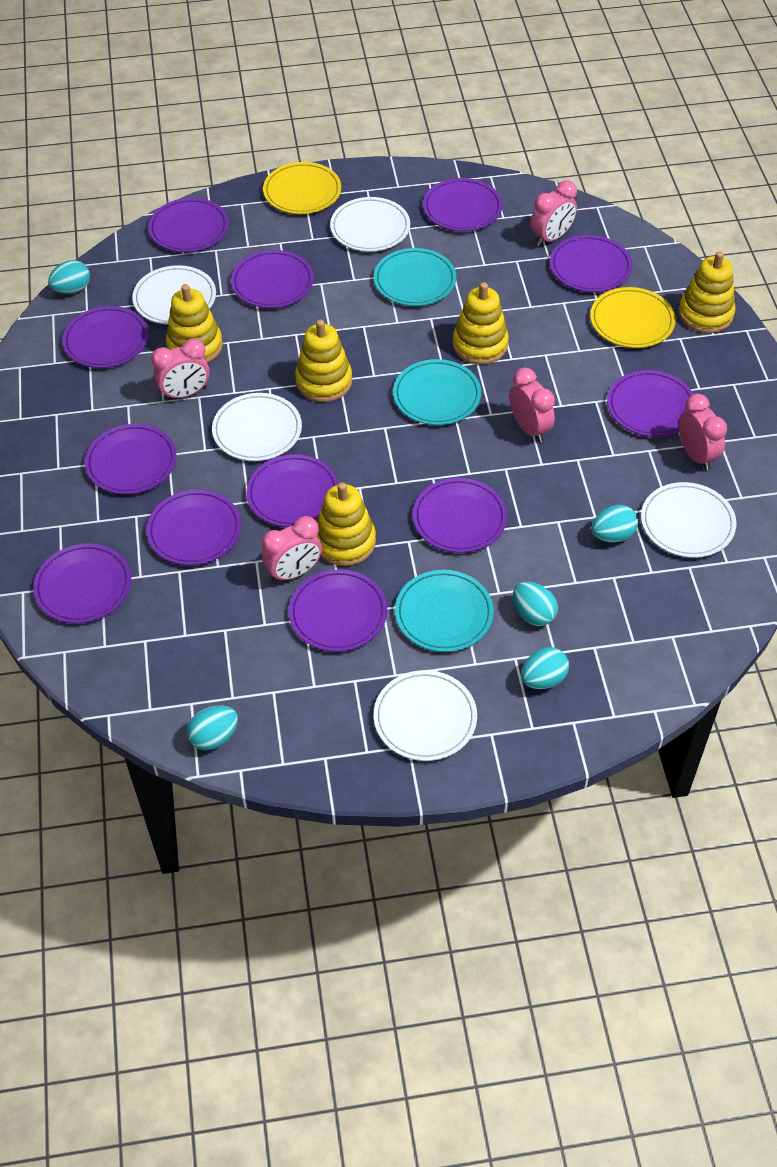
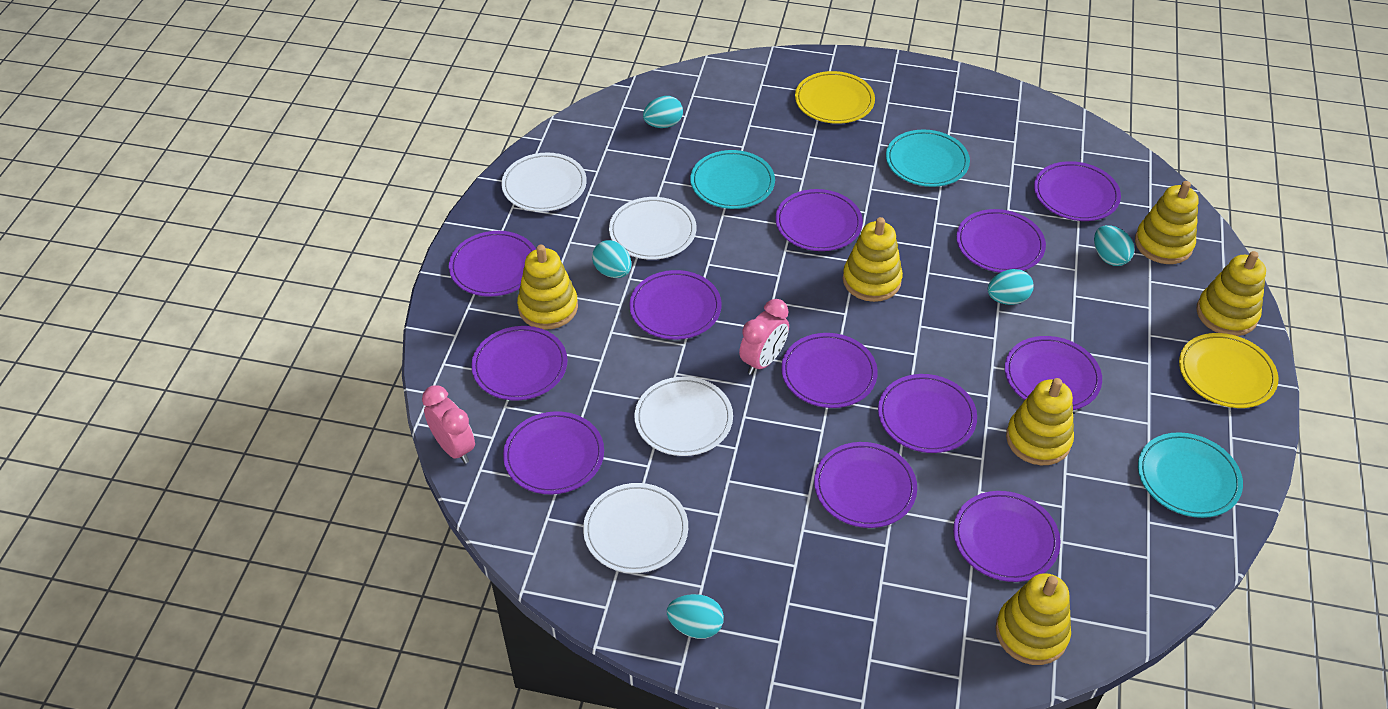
pink clock: [151,338,210,400] [262,516,322,583] [509,368,555,443] [530,180,577,247] [679,394,727,471] = 5 -> [422,385,475,464] [739,299,789,375] = 2
white plate: [132,265,216,325] [212,393,302,461] [330,197,410,252] [374,670,477,761] [641,482,736,558] = 5 -> [502,152,587,212] [583,483,688,573] [609,197,696,260] [634,377,733,456] = 4
yellow stacking toy: [166,284,223,363] [295,320,352,402] [317,482,376,566] [452,282,509,364] [678,251,736,333] = 5 -> [517,245,578,330] [843,217,903,302] [995,573,1071,665] [1006,378,1074,465] [1135,181,1199,264] [1197,251,1266,336] = 6

